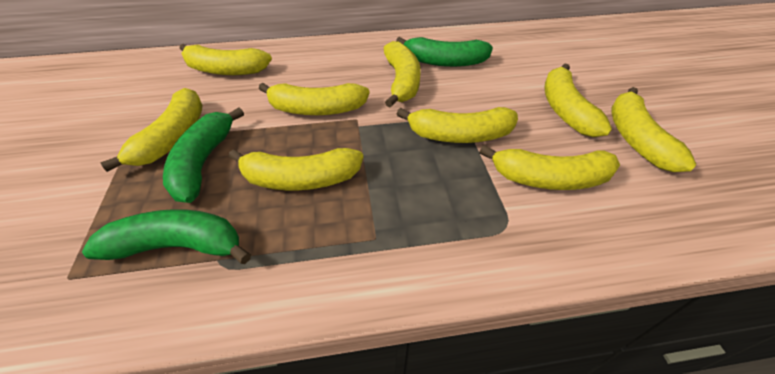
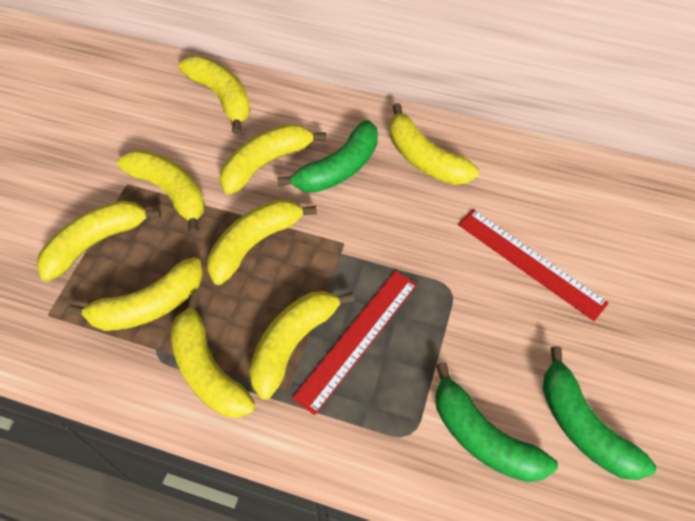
red ruler: none = 0 -> [292,271,417,415] [458,209,609,321] = 2

